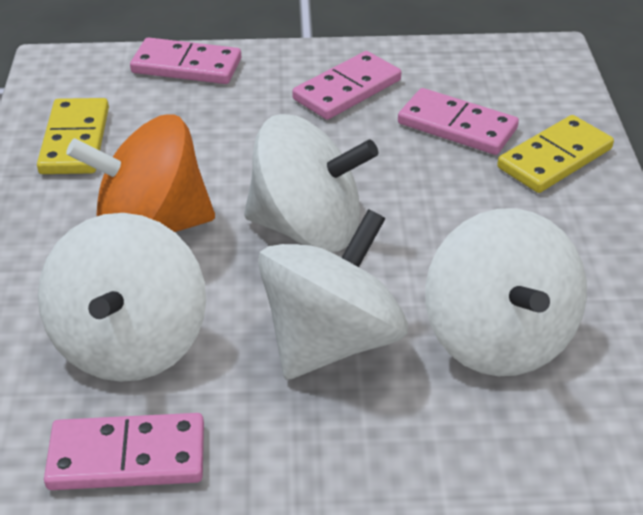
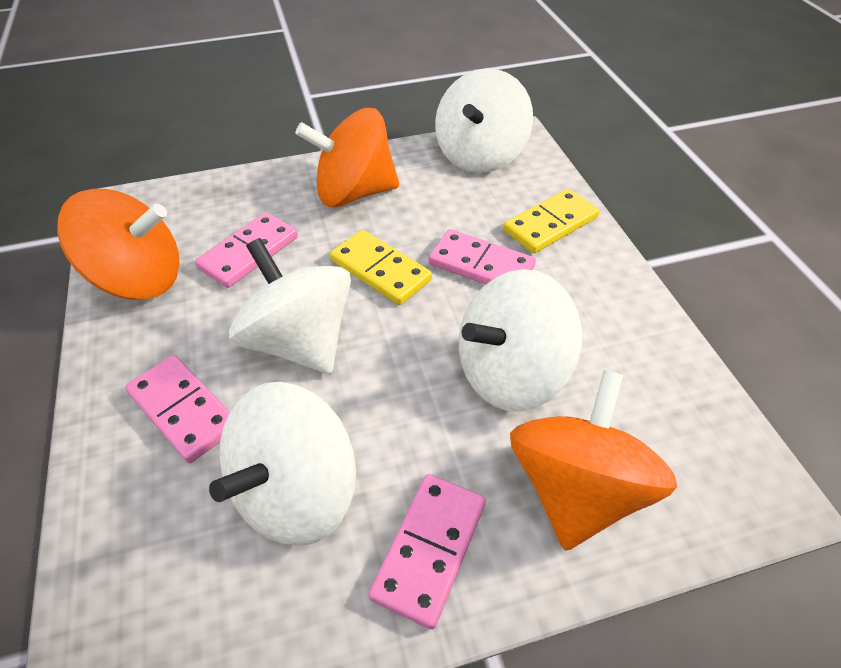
orange spinning top: [66,115,215,232] = 1 -> [57,189,179,300] [296,108,399,207] [510,370,677,551] = 3

